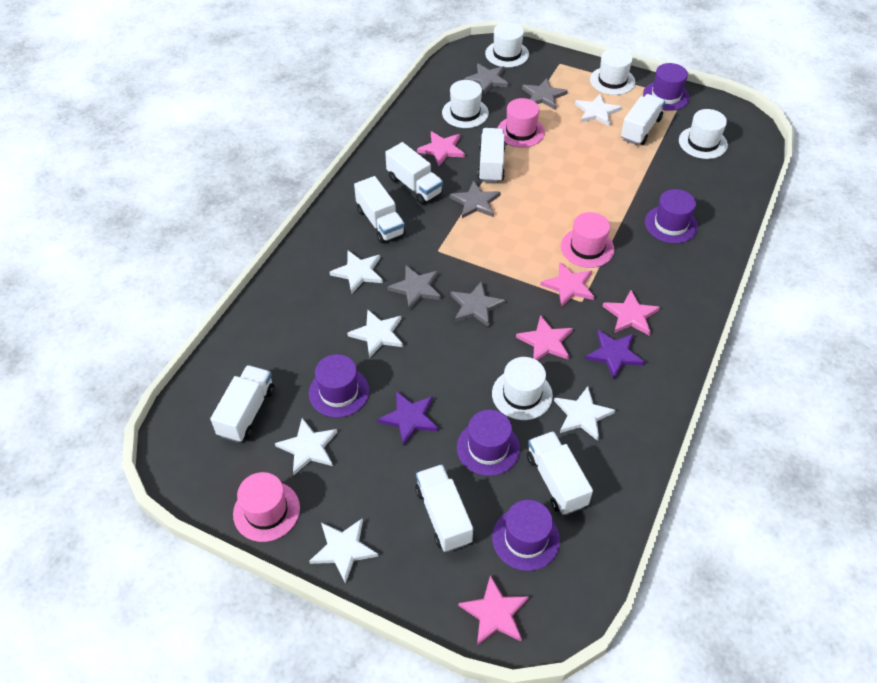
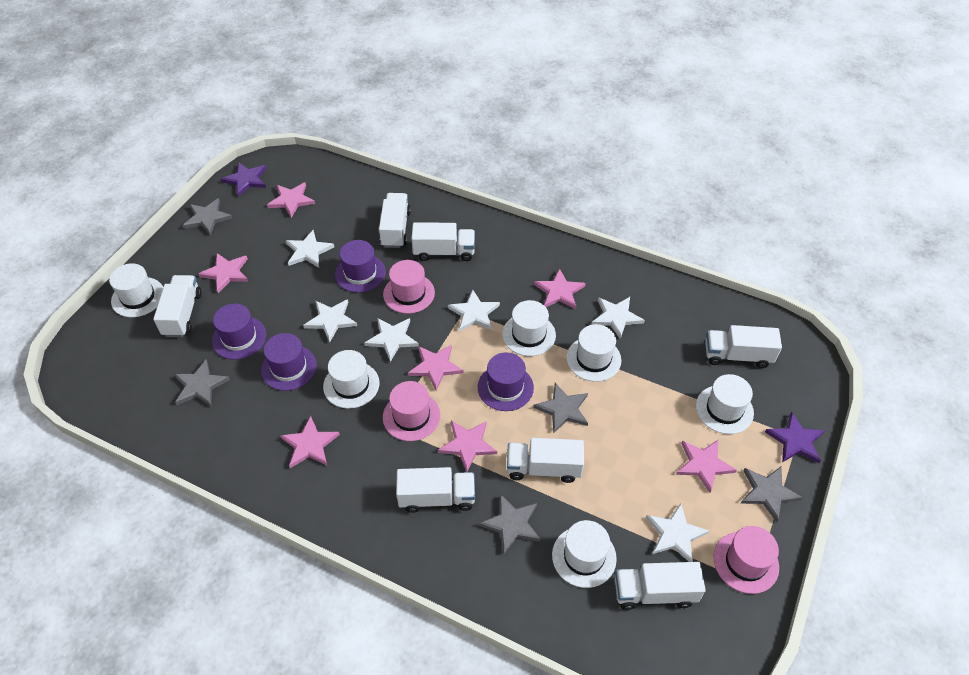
pink star: [417,131,465,167] [458,575,529,646] [516,315,573,361] [540,262,595,307] [603,290,660,336] = 5 -> [198,253,248,293] [267,182,315,218] [280,416,340,468] [408,345,464,391] [438,421,497,472] [534,269,585,309] [676,440,737,493] = 7
purple hat: [309,354,369,418] [457,410,520,476] [492,500,560,571] [643,63,690,111] [645,189,698,244] = 5 -> [212,303,266,360] [261,333,317,391] [335,240,386,293] [478,352,534,411] = 4
white hat: [442,80,489,128] [485,22,529,67] [492,357,553,420] [590,48,635,95] [679,109,728,159] = 5 -> [109,263,163,317] [323,350,379,409] [502,300,556,356] [552,520,617,588] [566,324,621,382] [696,374,754,434] = 6

